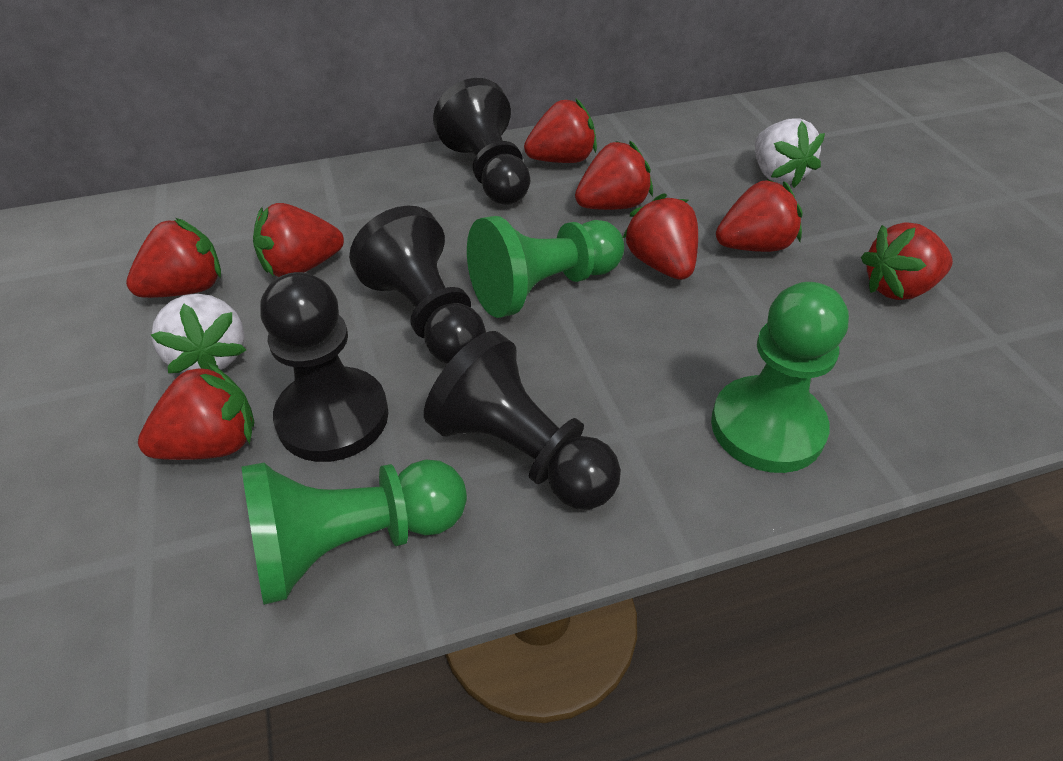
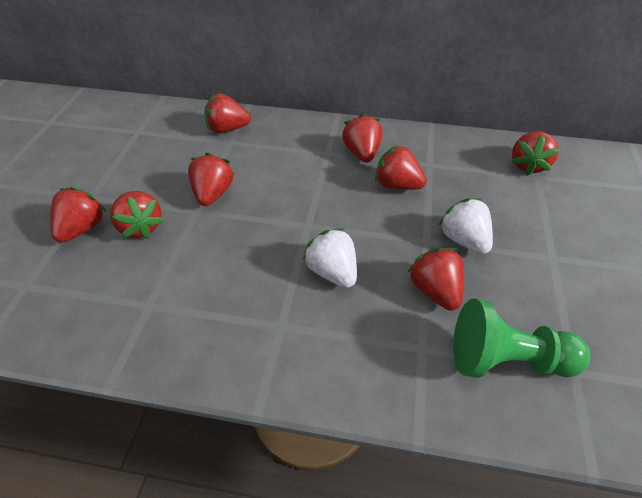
black pawn: [260,272,389,462] [349,206,486,364] [424,331,621,510] [433,78,530,205] = 4 -> none = 0
green pawn: [242,460,467,605] [467,216,624,318] [711,282,849,473] = 3 -> [453,298,590,378] = 1

